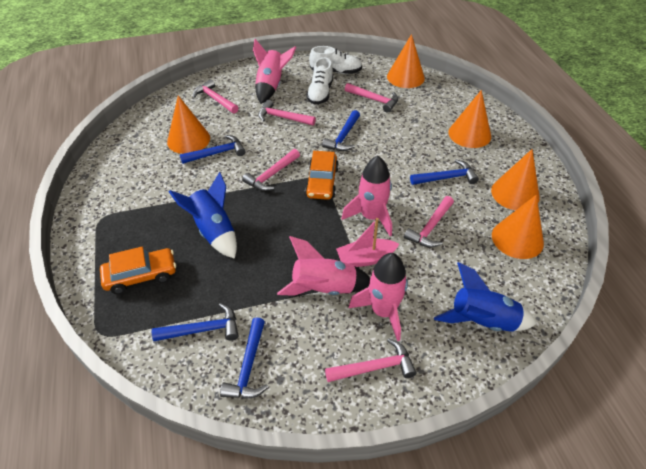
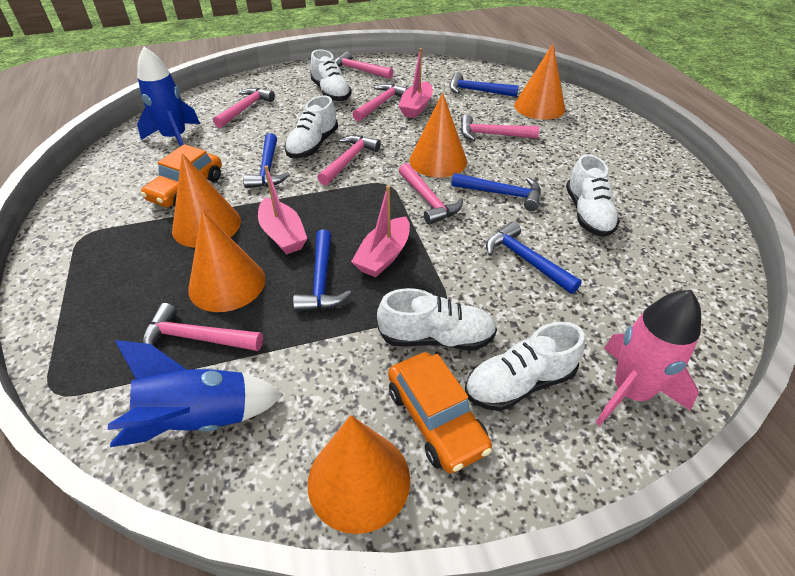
pink boat: [336,218,399,267] = 1 -> [258,165,307,254] [351,185,410,277] [399,48,433,118] = 3
pink hammer: [193,79,239,114] [242,149,300,191] [258,100,316,126] [325,338,417,382] [345,83,398,113] [404,196,454,248] = 6 -> [142,303,263,351] [213,88,275,128] [317,135,381,185] [335,51,393,79] [352,84,408,121] [399,163,463,225] [461,115,539,141] = 7
pink rocket: [253,39,296,104] [277,236,370,296] [341,156,392,236] [349,253,408,341] = 4 -> [596,290,701,426] = 1
white shoe: [306,57,333,105] [309,46,362,74] = 2 -> [285,95,338,158] [311,49,352,102] [377,288,497,350] [465,322,585,411] [566,154,620,237] = 5

